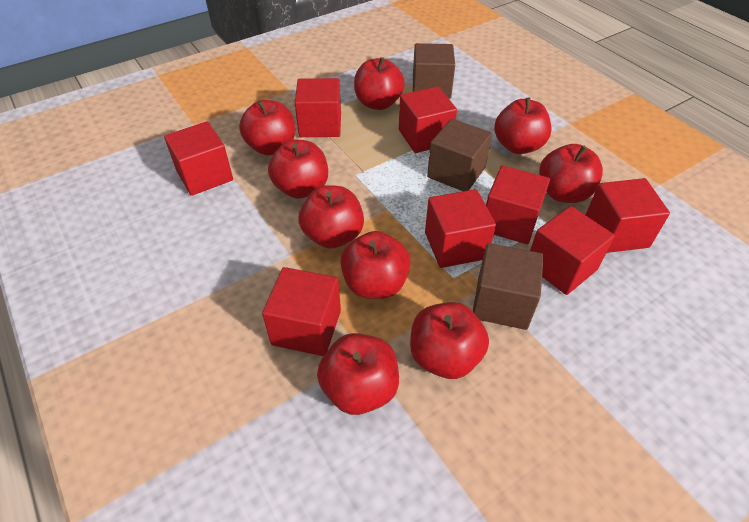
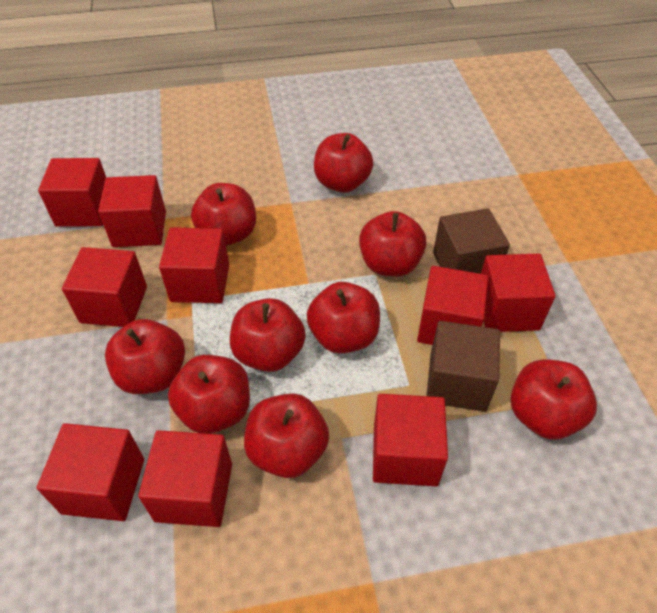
brown cube: [413,43,455,99] [427,119,492,191] [473,243,544,330] = 3 -> [426,321,500,412] [433,208,510,274] = 2
red cube: [164,121,233,196] [262,267,341,356] [295,78,341,137] [399,86,457,153] [425,189,496,268] [486,165,550,244] [530,206,615,295] [586,178,670,253] = 8 -> [37,423,144,521] [38,158,106,227] [62,247,147,327] [98,175,166,247] [138,430,232,527] [159,227,229,303] [373,394,448,486] [417,266,489,345] [481,253,555,332] = 9

